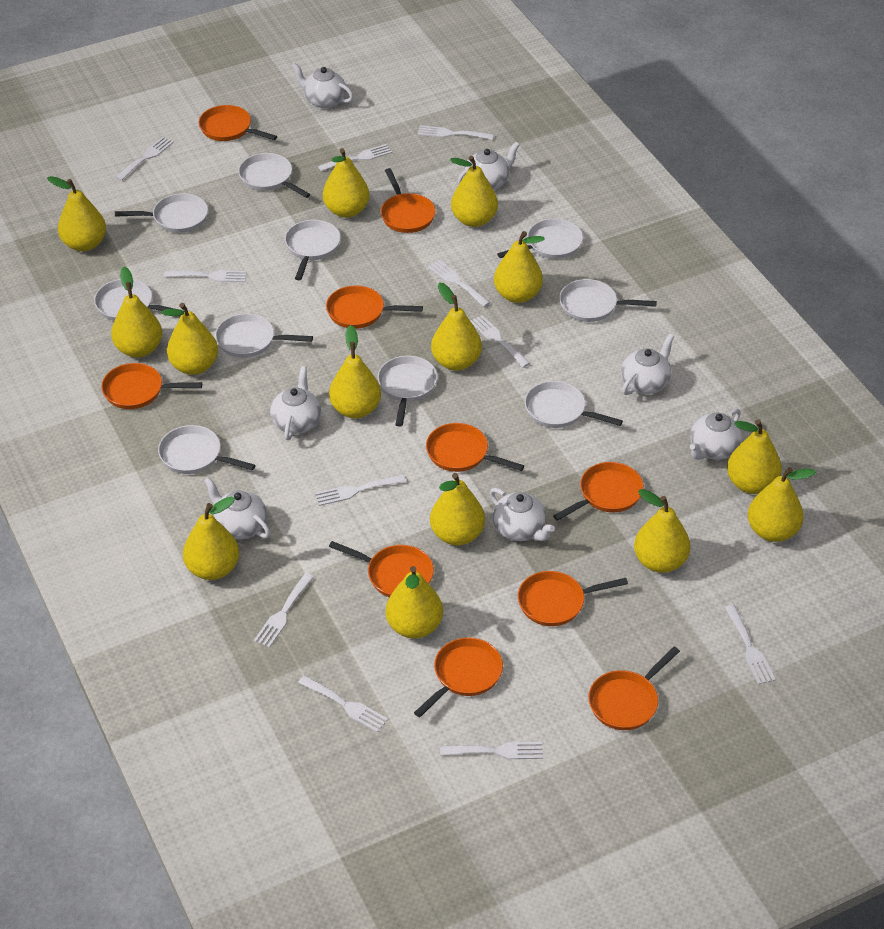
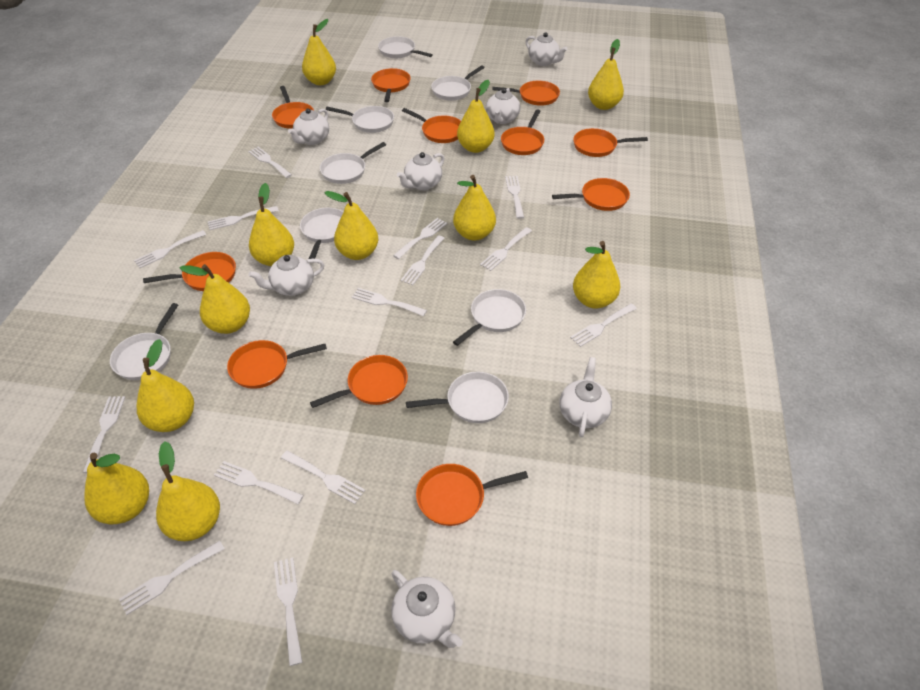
orange pan: [101,363,202,409] [199,105,277,141] [326,286,423,329] [329,541,434,597] [381,168,436,233] [414,637,503,717] [426,423,524,472] [518,571,628,626] [553,462,644,521] [588,647,680,730] = 10 -> [143,252,236,291] [227,340,327,389] [272,86,314,129] [310,355,408,408] [371,68,411,102] [402,108,461,143] [416,464,528,526] [492,81,560,106] [501,109,544,155] [552,178,630,211] [573,128,648,157] = 11
white fork: [115,137,174,181] [164,270,247,282] [254,573,314,648] [298,675,388,732] [315,475,406,506] [318,144,392,171] [417,125,494,140] [428,260,490,307] [440,742,543,759] [470,315,530,368] [724,604,776,685] = 11 -> [83,396,125,473] [119,541,225,615] [134,230,206,268] [208,206,279,230] [214,461,304,504] [248,147,292,178] [274,557,302,666] [281,450,365,504] [352,288,427,316] [393,218,447,259] [401,235,445,285] [480,227,532,271] [505,176,524,219] [570,304,637,347] = 14
white pan: [94,279,181,321] [115,193,208,233] [158,425,255,474] [215,313,313,358] [238,153,310,198] [285,220,341,280] [378,356,438,427] [497,218,583,259] [525,381,623,428] [559,279,657,322] = 10 -> [110,303,178,380] [300,208,343,259] [320,142,386,184] [326,106,394,133] [378,36,433,58] [406,372,509,423] [431,65,485,101] [453,289,526,346] = 8
yellow pear: [47,176,106,251] [111,267,162,358] [161,303,218,375] [183,496,239,580] [323,148,370,218] [329,325,381,418] [386,566,443,639] [430,473,485,545] [431,283,482,371] [450,156,498,227] [494,231,545,303] [634,489,691,573] [727,419,782,494] [748,467,816,542] = 14 -> [84,453,149,524] [136,339,194,432] [156,441,220,541] [180,264,250,334] [249,183,294,266] [302,19,336,85] [324,191,378,260] [453,175,496,241] [457,80,495,153] [573,241,620,309] [588,39,624,110] = 11

